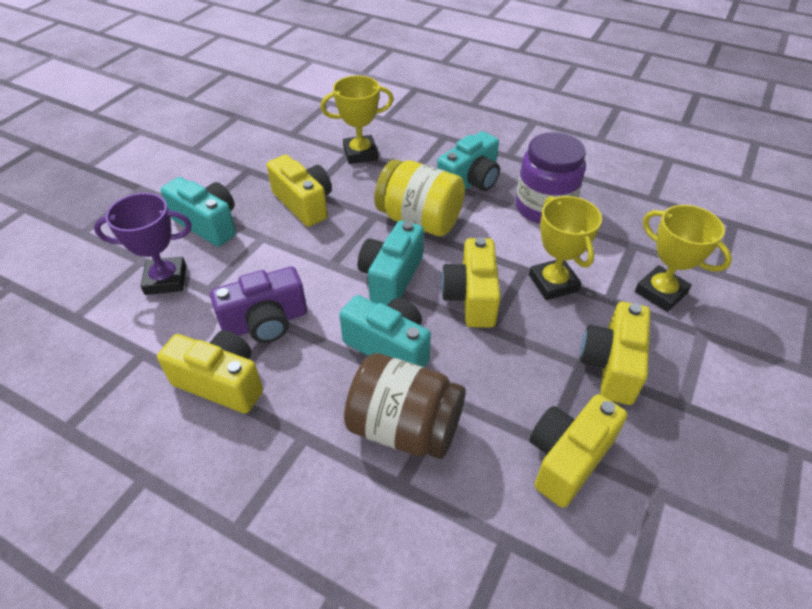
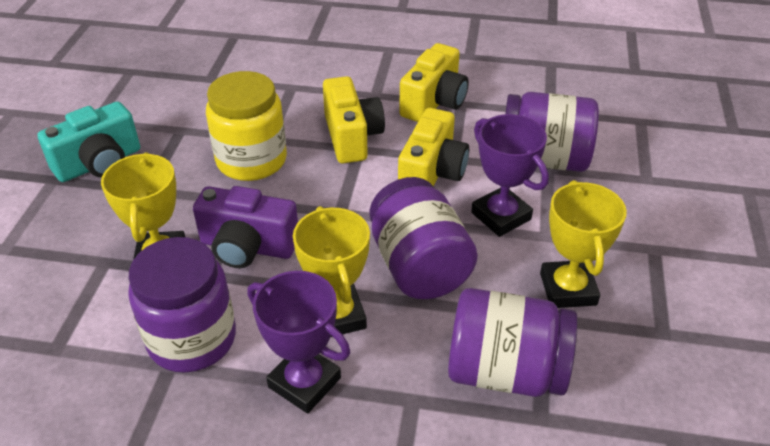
brown jar: [344,353,465,459] = 1 -> none = 0
purple jar: [516,132,586,224] = 1 -> [128,237,236,373] [369,177,478,299] [448,288,578,397] [505,92,599,172] = 4
purple trophy: [94,193,192,295] = 1 -> [248,271,350,414] [471,114,549,237] = 2
turquoise camera: [161,177,236,247] [339,295,431,367] [358,221,424,305] [437,131,500,191] = 4 -> [37,101,140,182] = 1
yellow camera: [157,331,263,414] [267,155,332,227] [441,237,501,328] [529,394,627,508] [580,302,650,405] = 5 -> [323,76,385,163] [398,108,469,187] [399,43,469,122] = 3

